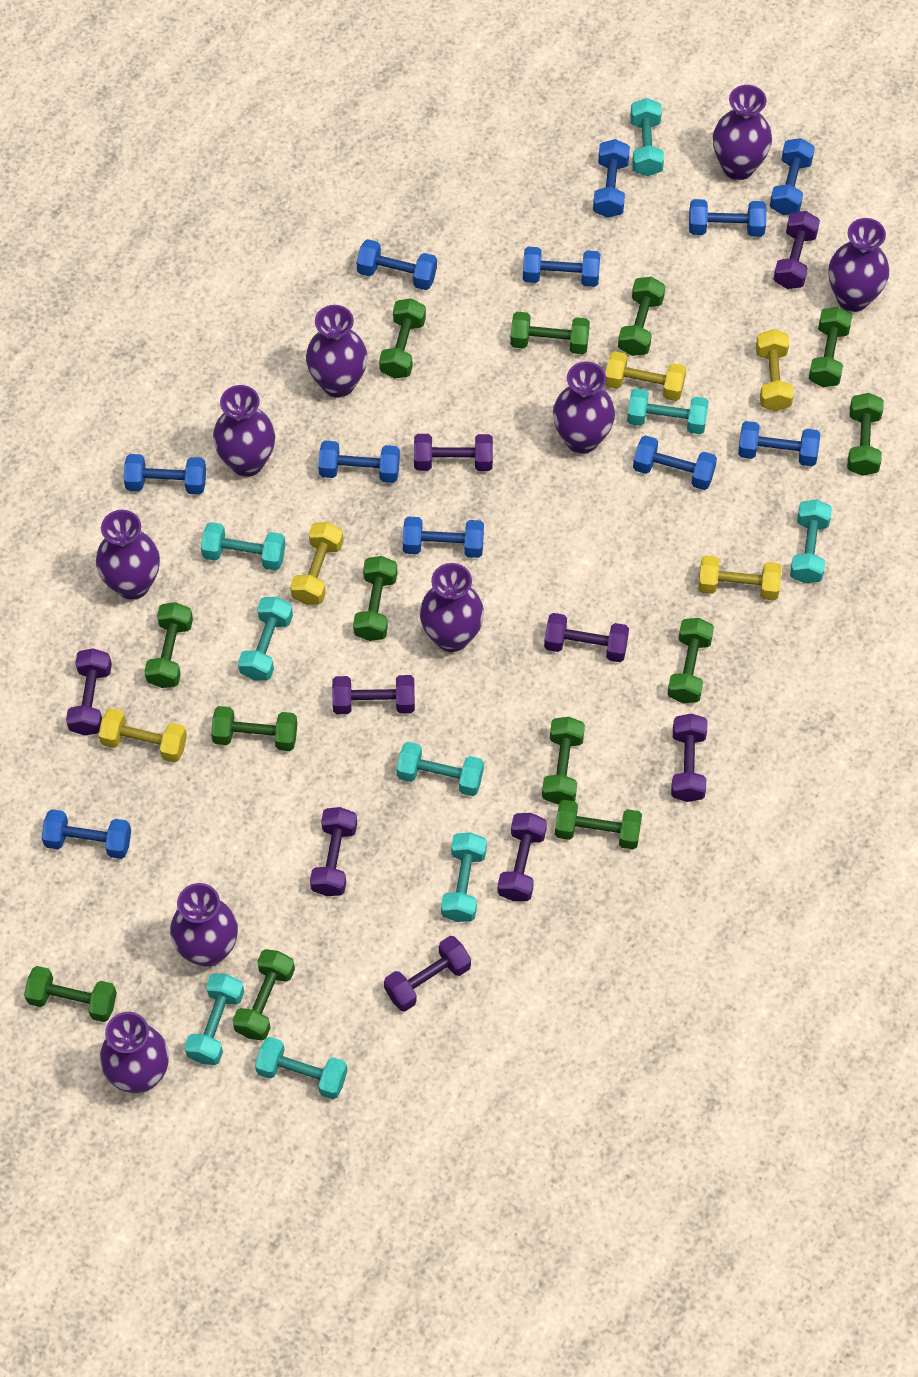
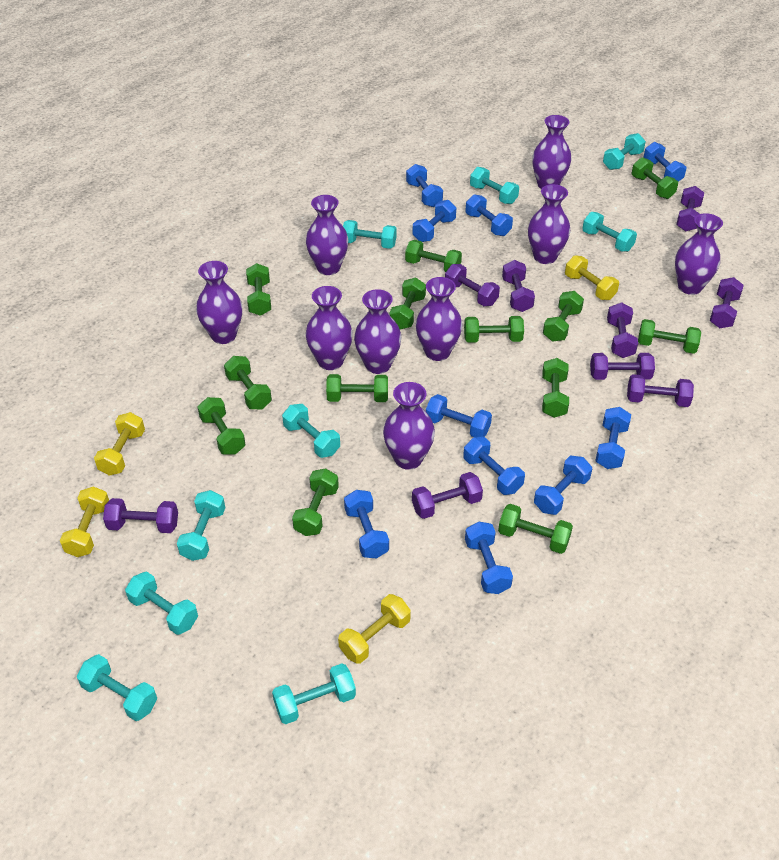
blue dumbbell: [42,809,131,859] [124,454,206,495] [318,441,400,483] [357,239,437,290] [403,517,484,558] [523,247,600,287] [593,139,630,218] [633,435,717,490] [689,199,767,237] [738,421,820,466] [770,138,815,215] = 11 -> [344,490,389,558] [406,164,443,207] [412,200,456,242] [426,394,492,437] [463,437,525,495] [465,194,513,236] [465,522,513,594] [534,456,592,515] [595,407,631,469] [643,142,687,182] = 10
yellow dumbbell: [98,708,187,763] [290,522,344,605] [605,351,686,401] [698,555,782,600] [756,329,794,411] = 5 -> [60,486,109,557] [94,412,145,476] [338,594,411,664] [565,255,619,300] = 4

